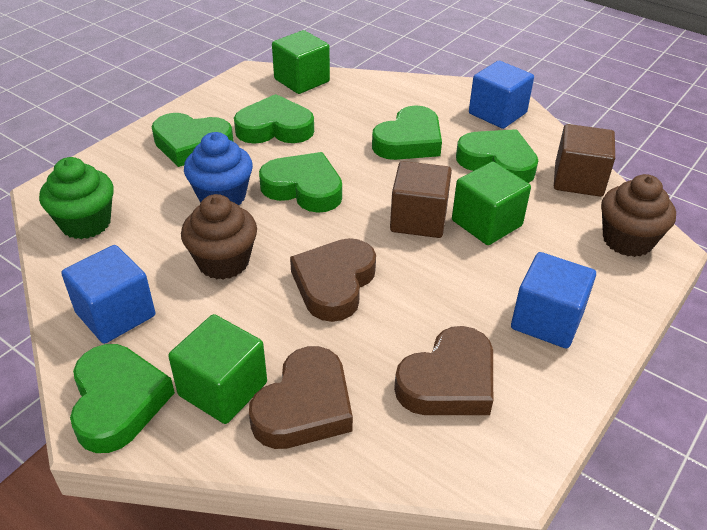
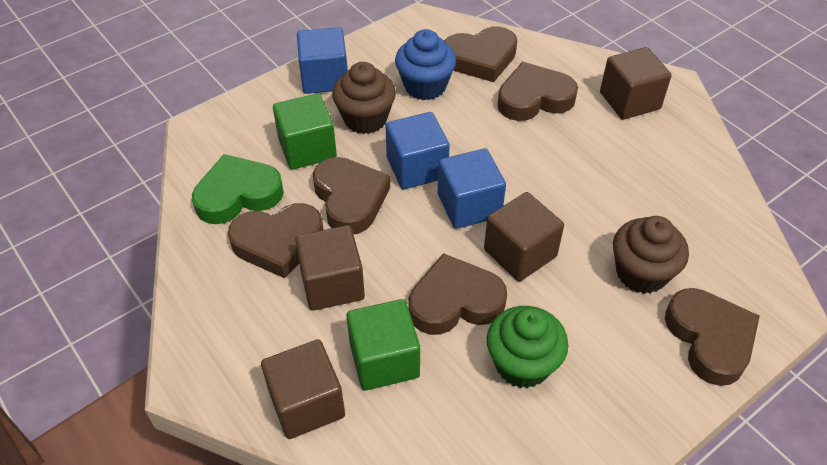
brown cube: [390,161,452,238] [554,124,615,197] = 2 -> [261,339,345,439] [295,225,365,311] [484,192,564,282] [600,47,672,120] = 4
brown heart: [249,346,353,449] [290,238,376,322] [394,326,493,415] = 3 -> [228,203,324,278] [313,157,390,235] [409,253,507,335] [444,26,517,82] [497,62,578,121] [665,288,760,386] = 6
green cube: [168,314,267,424] [272,30,330,94] [452,162,531,245] = 3 -> [273,93,337,170] [347,299,420,391] = 2
green heart: [70,344,175,453] [152,113,234,167] [234,94,314,144] [259,152,342,213] [372,105,442,160] [456,129,538,183] = 6 -> [192,154,284,224] = 1

